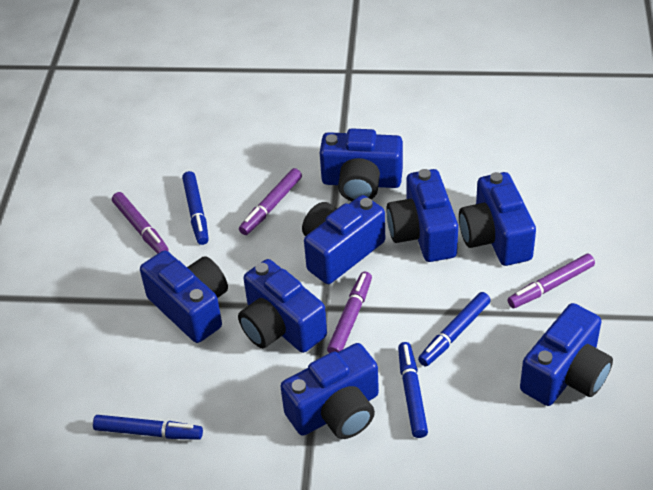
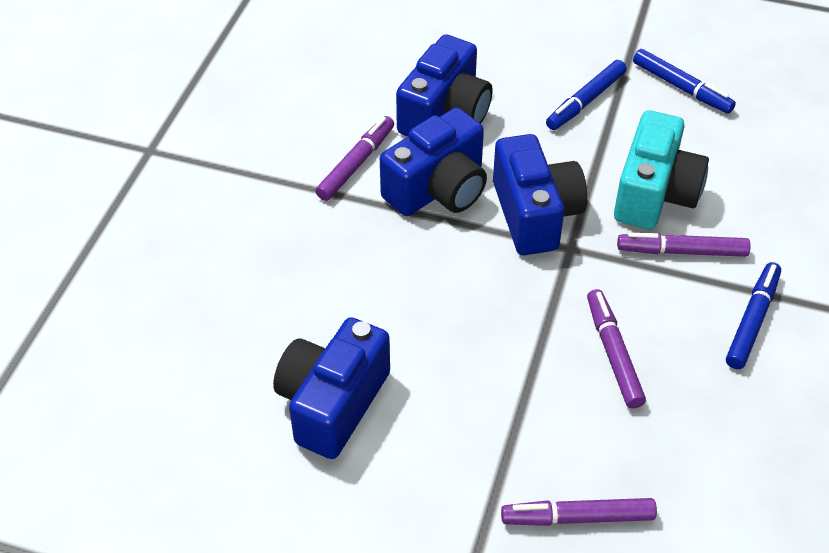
blue camera: [140,250,228,343] [238,259,327,353] [280,343,379,439] [302,195,385,284] [320,128,403,201] [386,169,458,262] [459,172,536,266] [520,303,613,406] = 8 -> [273,317,390,459] [380,108,487,216] [396,34,493,137] [493,134,587,255] = 4
blue marker: [93,415,203,440] [182,171,209,245] [398,342,428,438] [418,292,491,366] = 4 -> [546,60,627,130] [633,49,736,114] [726,262,781,369] = 3
turquoise camera: none = 0 -> [614,110,709,229] = 1

